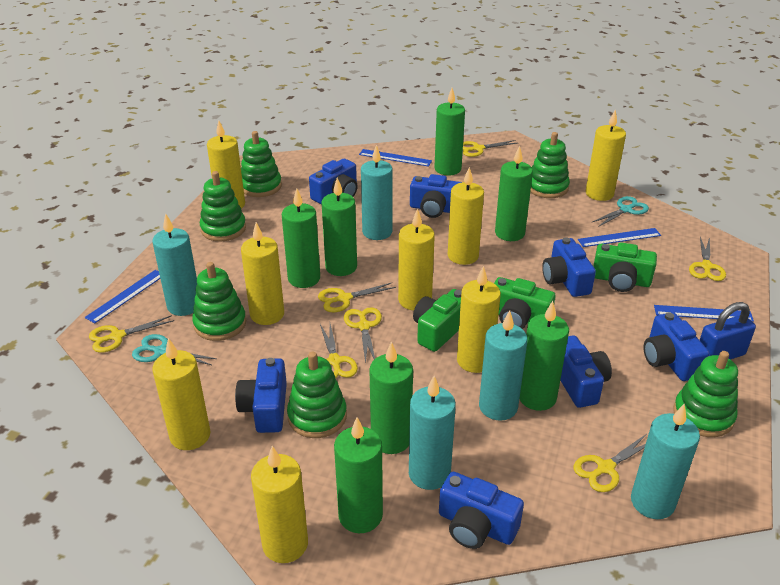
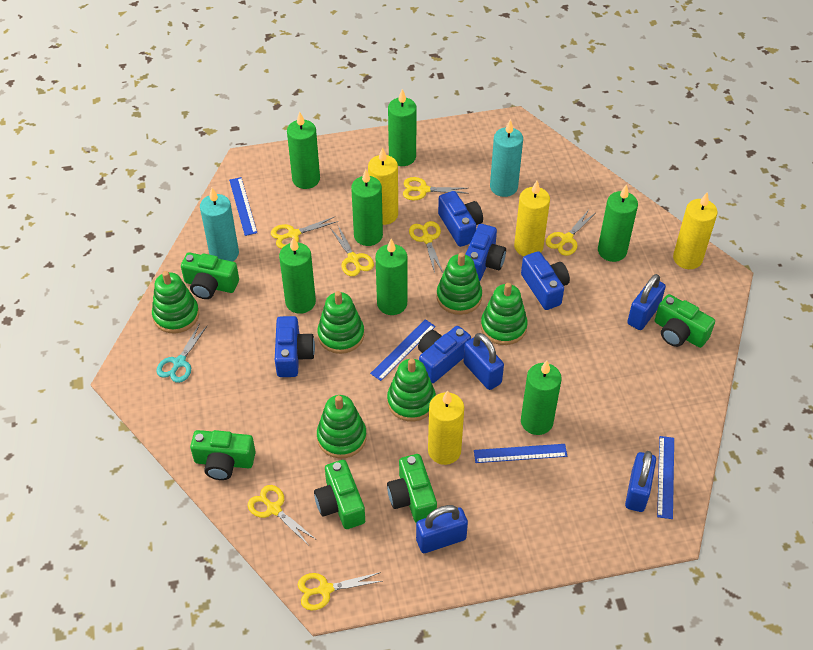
blue camera: [235,358,287,433] [309,159,358,204] [410,174,462,218] [439,472,524,549] [542,237,596,297] [560,335,612,408] [643,312,709,381] = 7 -> [275,316,315,377] [418,326,471,383] [438,191,483,247] [465,224,506,281] [521,251,570,310] = 5
blue padlock: [700,302,756,360] = 1 -> [416,505,468,553] [463,333,504,390] [625,451,656,512] [627,274,666,330] = 4
green camera: [413,289,462,352] [494,277,555,329] [593,242,657,292] = 3 -> [181,252,239,299] [190,430,256,480] [314,460,365,529] [387,454,437,523] [655,294,715,348] = 5
turquoise candle: [152,213,197,316] [361,145,393,240] [409,376,456,490] [479,310,528,421] [631,403,700,519] = 5 -> [200,188,239,262] [490,119,523,197] = 2
turquoise scissors: [132,334,217,365] [591,196,649,227] = 2 -> [156,323,207,383] = 1
yellow candle: [152,338,210,450] [207,120,245,209] [241,222,284,325] [251,446,308,563] [398,208,435,310] [448,167,484,265] [457,266,501,373] [586,110,626,201] = 8 -> [368,147,398,225] [428,390,464,465] [514,181,550,256] [673,193,718,269] = 4

